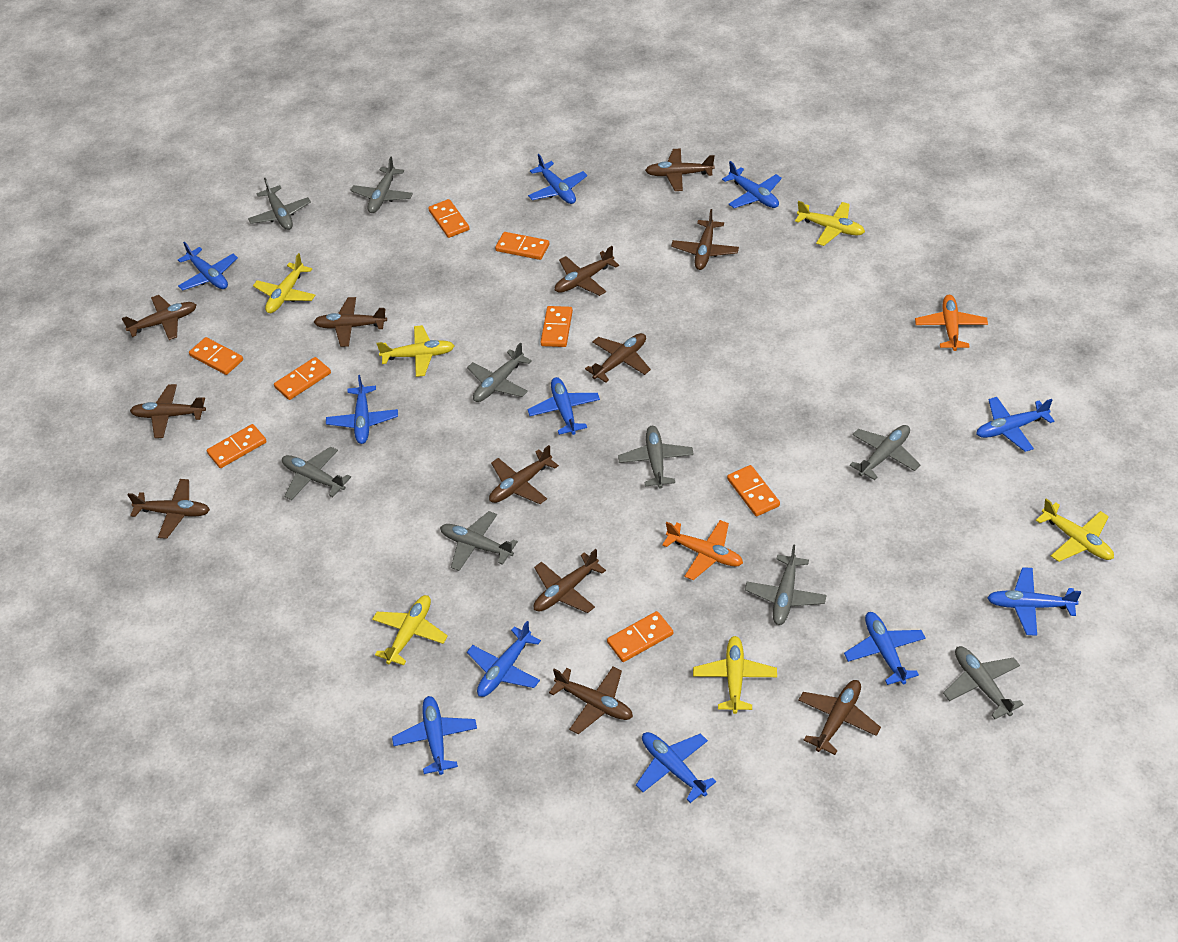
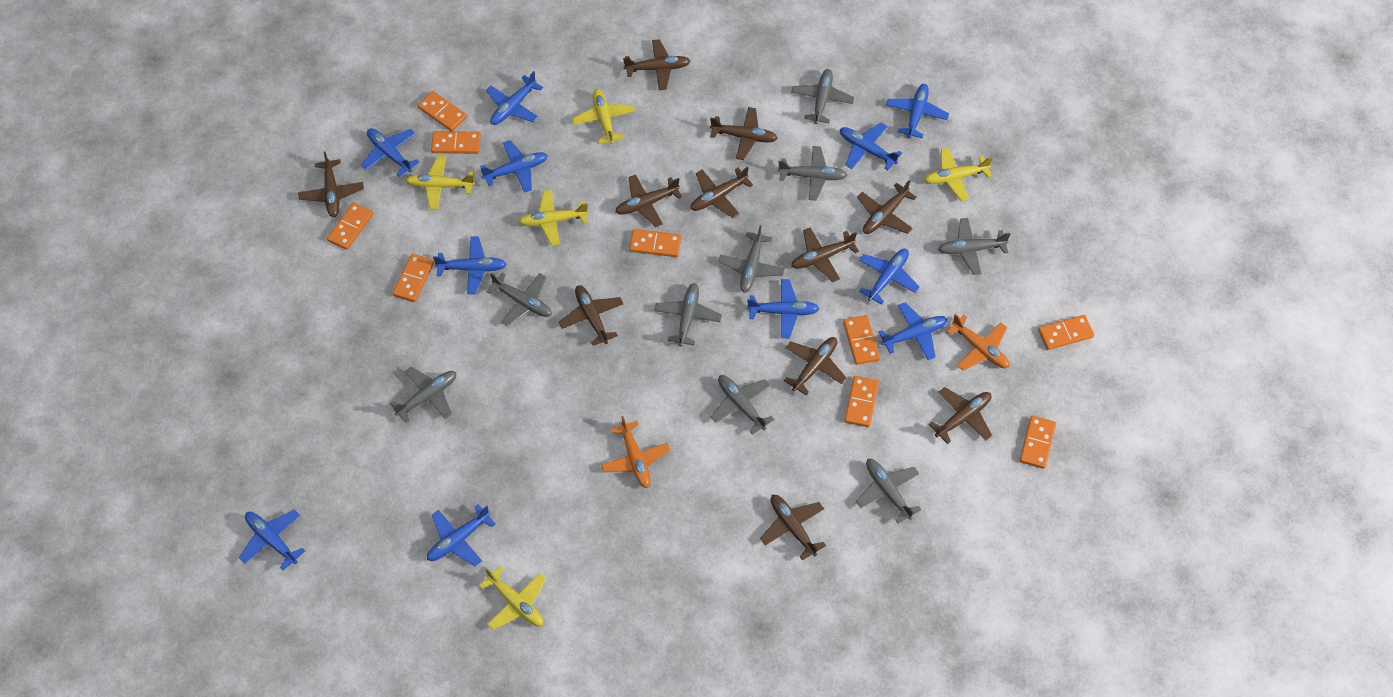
brown plane: [122,295,196,340] [127,479,210,539] [130,384,206,438] [314,297,387,347] [489,445,559,504] [534,549,606,613] [549,667,633,734] [555,246,619,296] [585,333,651,383] [645,149,715,191] [671,209,739,270] [799,680,881,755] = 12 -> [298,152,364,217] [559,285,624,346] [615,174,682,227] [623,39,690,90] [691,167,753,218] [710,107,778,160] [760,495,826,560] [784,337,847,395] [791,227,859,282] [857,180,917,234] [929,387,992,444] = 11
orange domino: [189,337,243,375] [207,424,267,468] [274,357,331,400] [428,199,469,238] [495,232,549,260] [541,306,573,347] [607,611,673,662] [727,465,780,516] = 8 -> [327,202,373,250] [392,254,434,302] [417,91,467,131] [431,131,481,154] [629,229,681,257] [843,315,880,365] [844,376,879,427] [1020,415,1056,469] [1038,315,1094,350] = 9
yellow plane: [253,253,316,313] [372,595,448,665] [377,325,454,377] [693,636,777,714] [795,201,865,246] [1036,499,1114,562] = 6 -> [406,155,475,210] [479,566,546,630] [518,190,589,246] [572,89,635,144] [924,147,993,202] = 5

